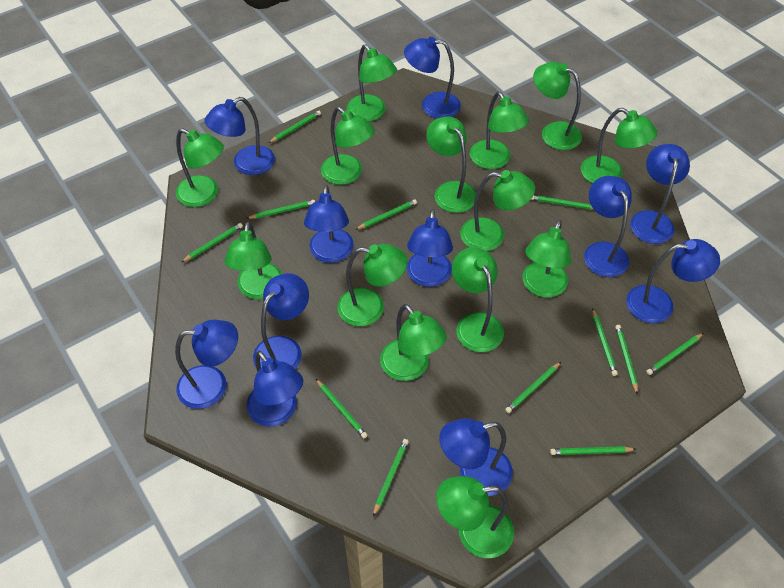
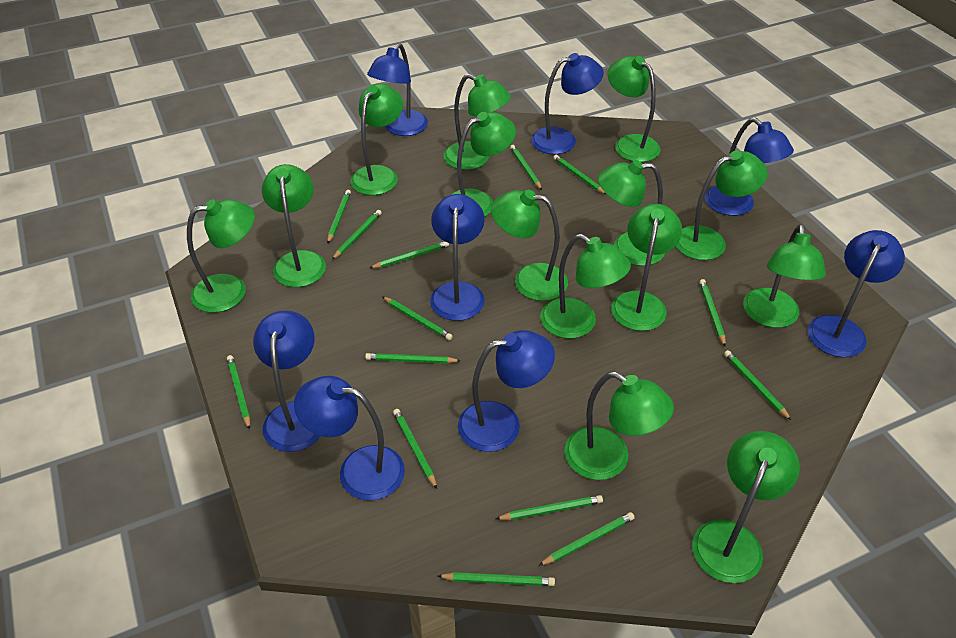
blue lamp: [175,320,238,409] [205,97,275,175] [246,351,303,427] [253,273,309,369] [304,185,354,263] [404,37,461,118] [407,209,453,287] [439,418,513,496] [584,176,632,277] [626,239,720,323] [630,144,690,244] = 11 -> [253,311,320,452] [294,376,405,501] [367,43,428,136] [430,194,485,321] [458,330,555,452] [531,53,604,154] [705,117,794,216] [808,230,905,357] = 8
green pencil: [182,223,243,262] [247,200,315,219] [269,111,321,143] [316,379,368,439] [355,199,417,230] [373,439,409,517] [505,362,561,413] [531,195,593,210] [550,446,636,455] [592,309,618,376] [615,325,638,395] [646,333,704,375] = 12 -> [227,355,250,430] [327,190,351,244] [332,210,382,260] [365,353,461,364] [370,241,449,268] [382,296,453,340] [393,409,437,489] [438,572,555,586] [496,495,603,520] [510,145,542,190] [538,512,635,566] [553,155,607,195] [699,279,726,347] [724,350,792,421] = 14

